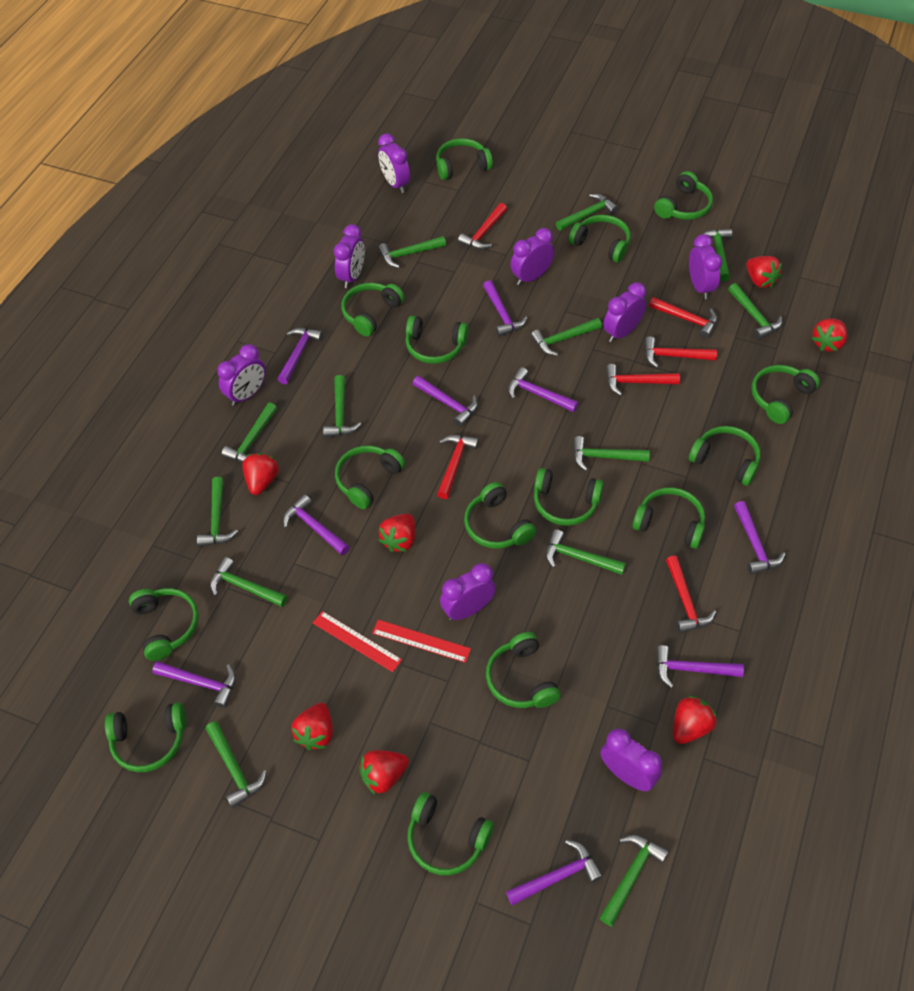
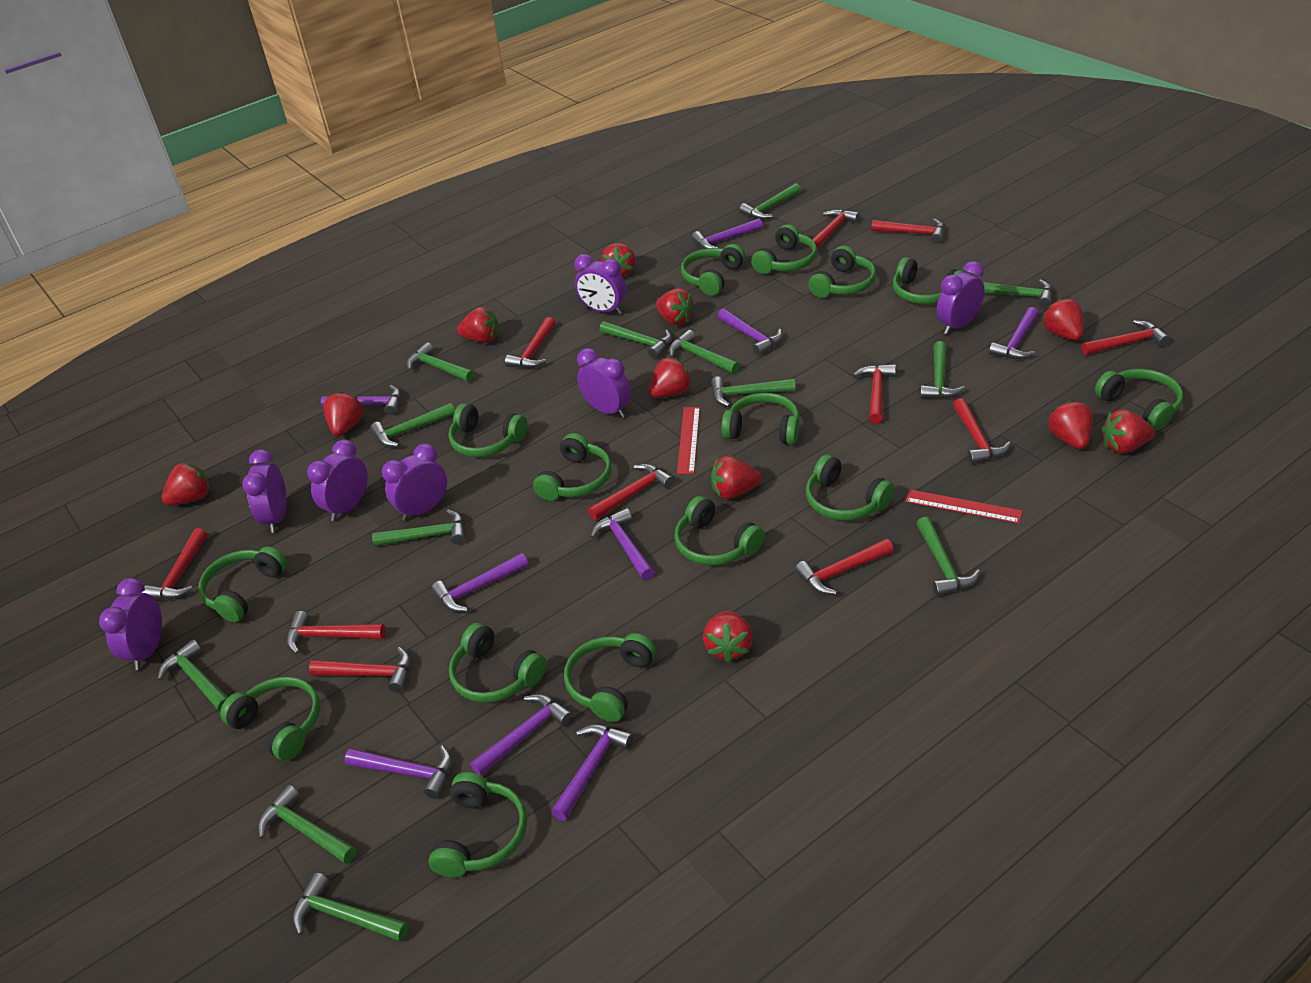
purple clock: [217,344,266,406] [334,224,365,288] [378,133,410,193] [440,563,496,621] [510,228,554,285] [601,729,662,791] [603,282,646,342] [689,234,722,299] = 8 -> [99,578,162,670] [242,449,287,533] [307,440,368,521] [382,443,447,521] [574,254,626,314] [577,348,631,418] [937,261,985,334] = 7
red hammer: [437,435,479,499] [458,203,507,250] [606,364,680,396] [645,336,717,368] [649,297,717,339] [666,555,716,633] = 6 -> [142,528,207,600] [287,611,385,654] [309,647,411,693] [505,317,556,369] [588,464,674,520] [795,539,893,595] [810,209,860,250] [853,364,896,424] [871,219,944,243] [953,398,1011,464] [1081,320,1170,355] = 11
red strawberry: [242,453,279,495] [291,703,333,750] [359,750,409,795] [379,514,415,552] [673,695,717,744] [746,256,782,288] [811,319,847,351] = 7 -> [161,462,210,506] [323,391,363,436] [457,307,499,343] [601,243,635,277] [648,357,692,398] [656,288,696,325] [703,611,753,663] [711,456,761,499] [1042,298,1084,340] [1048,400,1093,449] [1102,409,1155,453] = 11

